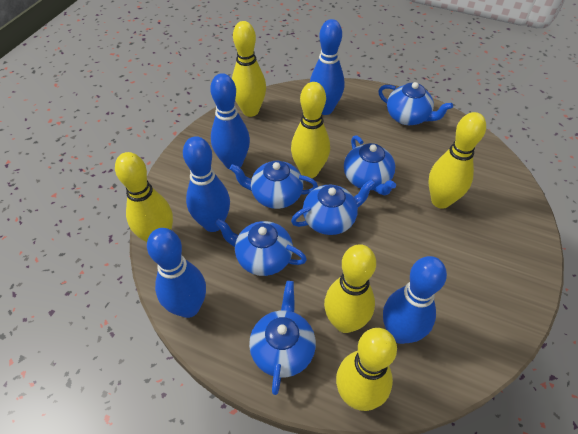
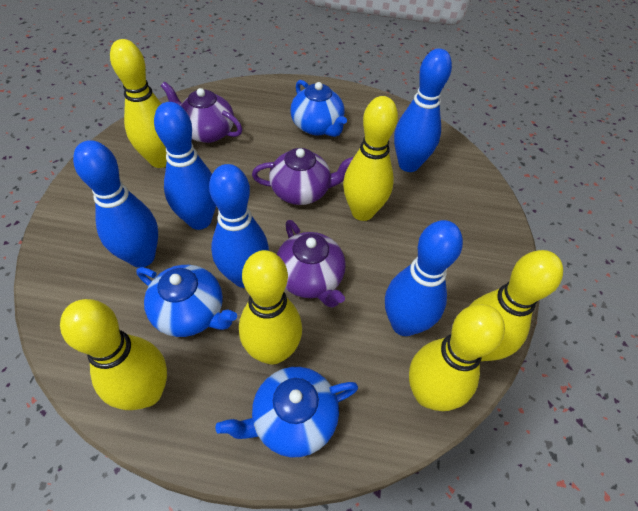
blue teapot: [215,218,307,276] [230,161,318,209] [249,281,316,395] [291,179,376,235] [344,135,396,195] [378,82,453,125] = 6 -> [136,265,237,337] [215,367,358,457] [290,80,347,137] = 3
purple teapot: none = 0 -> [161,82,242,143] [252,148,354,205] [277,220,346,307] = 3

